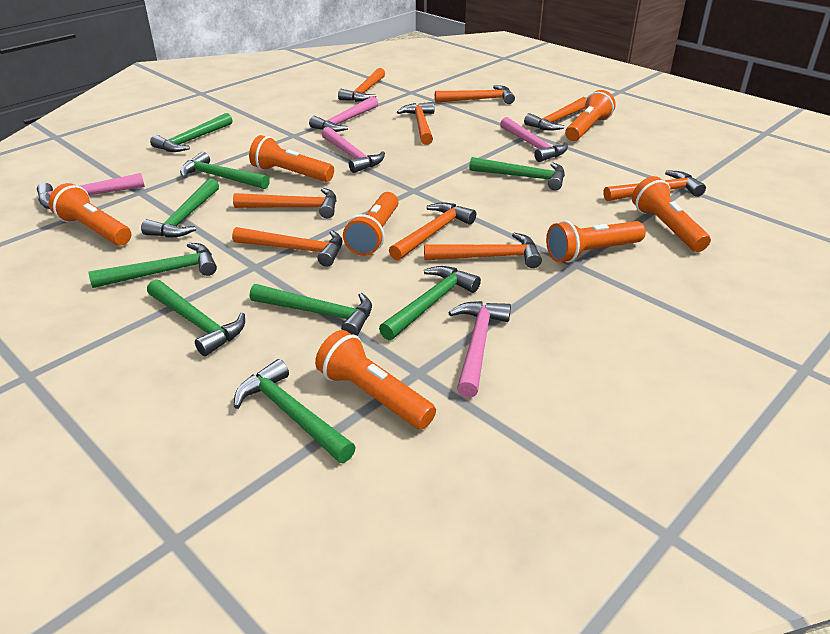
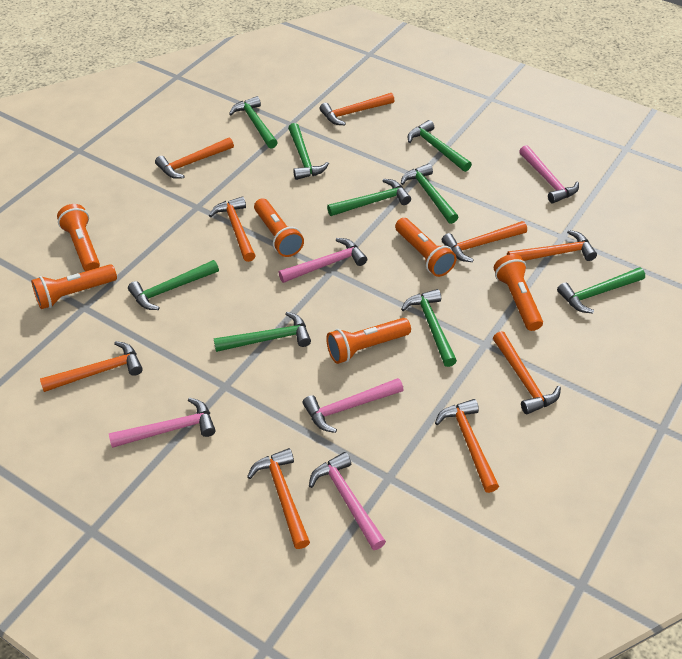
orange flashlight: [49,183,131,246] [249,135,334,182] [315,330,436,430] [343,192,398,256] [546,220,646,263] [565,90,616,141] [632,176,711,252] = 7 -> [31,264,117,309] [57,204,100,271] [254,198,304,257] [326,318,411,364] [395,218,457,277] [494,254,543,331] = 6

